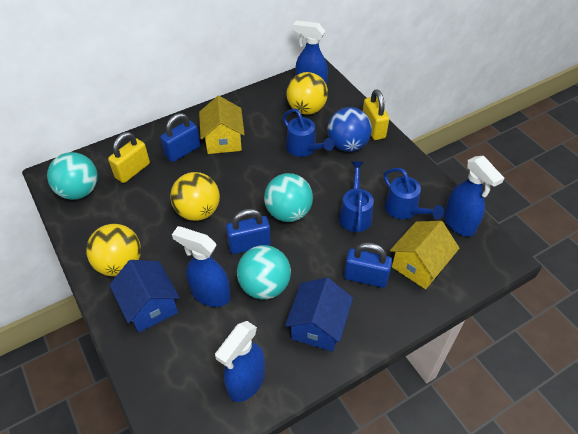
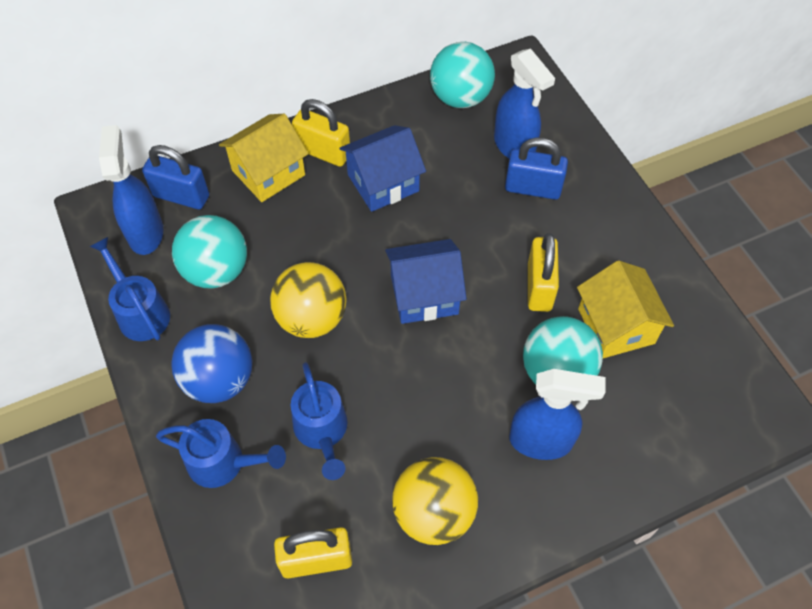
blue padlock: [160,113,200,162] [226,209,271,254] [344,242,392,288] = 3 -> [142,145,209,209] [505,138,568,200] = 2
blue spray bottle: [172,226,230,307] [215,321,265,402] [293,20,328,85] [444,156,504,237] = 4 -> [99,125,163,255] [494,49,555,159] [509,369,606,460] = 3
yellow ball: [86,224,141,276] [170,172,220,221] [286,72,328,115] = 3 -> [270,262,347,338] [392,457,478,545] = 2
yellow padlock: [108,132,150,183] [363,89,389,140] = 2 -> [274,527,352,579] [292,99,350,167] [528,233,559,312] = 3

